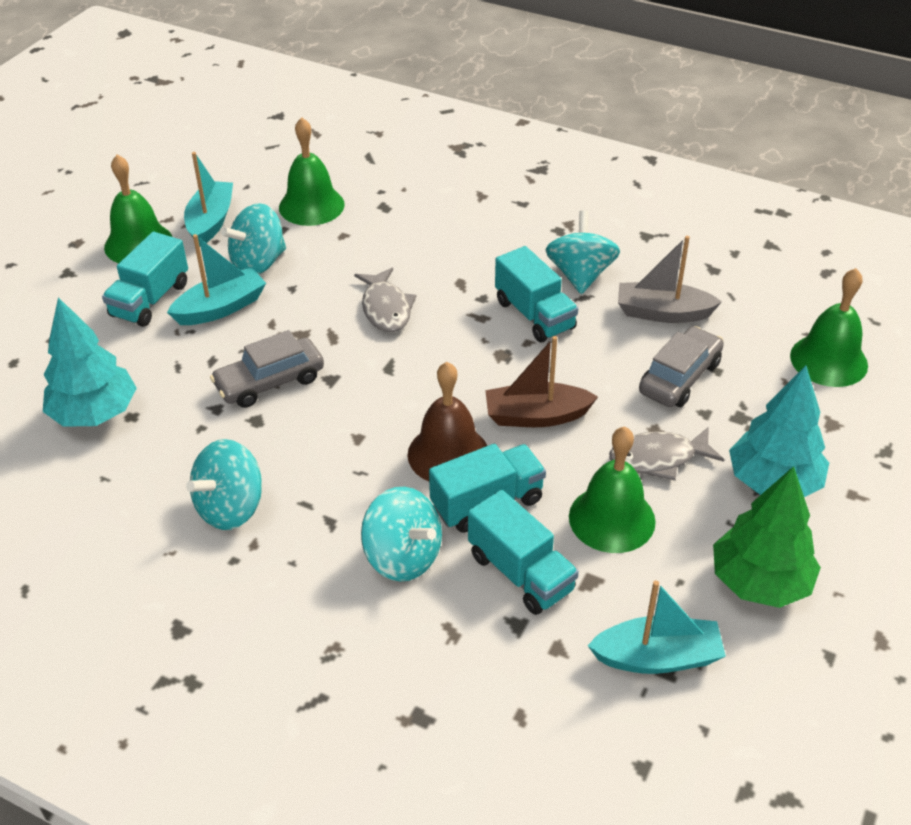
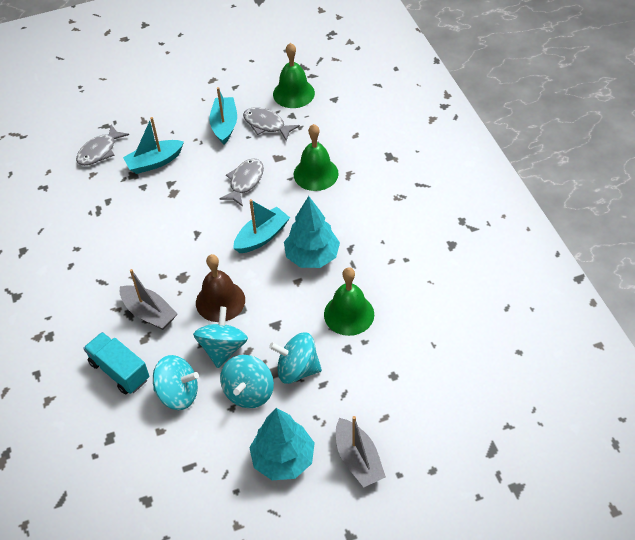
brown boat: [485,336,598,427] = 1 -> none = 0
green bell: [104,154,172,263] [279,117,344,226] [569,426,656,553] [790,268,868,387] = 4 -> [273,43,315,108] [294,124,339,191] [324,267,374,336] = 3
green tree: [713,466,821,608] = 1 -> none = 0
grey boat: [618,236,722,323] = 1 -> [120,269,177,330] [336,416,386,487] = 2
grey car: [210,330,324,408] [639,326,724,407] = 2 -> none = 0
grey fish: [354,268,417,332] [609,427,724,480] = 2 -> [76,125,129,166] [219,158,264,207] [243,107,300,141] = 3
turquoise truck: [102,232,188,327] [429,444,546,533] [468,490,579,615] [495,246,578,342] = 4 -> [83,332,149,395] = 1

